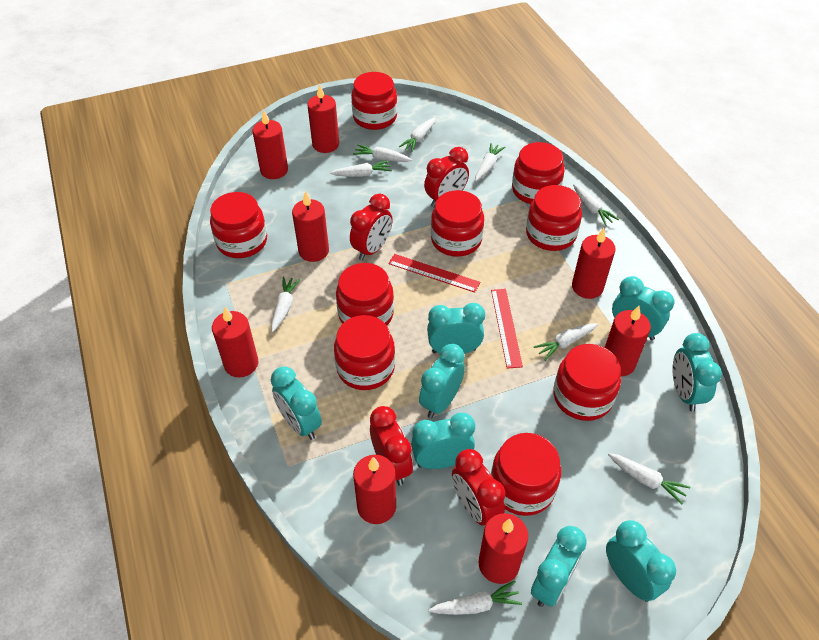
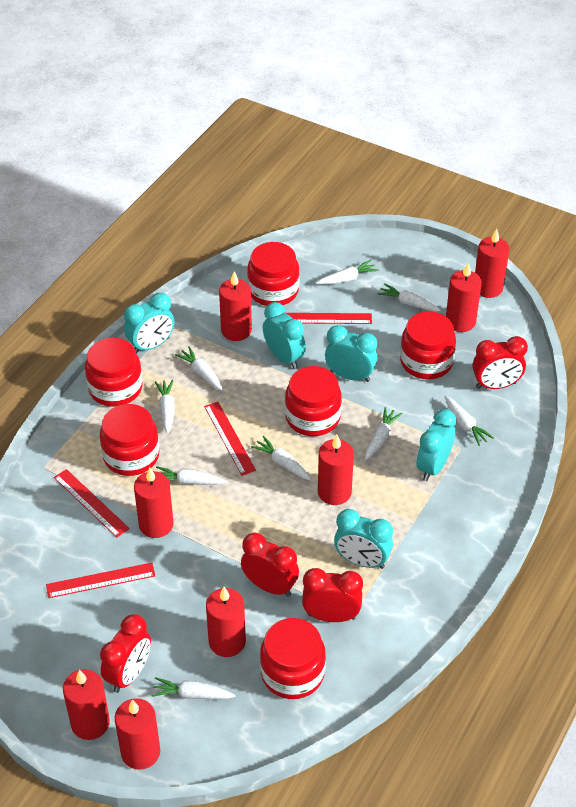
red jar: [210,192,267,258] [334,315,395,390] [336,263,394,325] [351,72,397,130] [431,190,484,257] [491,433,561,516] [512,142,565,204] [526,185,582,251] [553,344,621,421] = 9 -> [85,338,142,407] [100,404,159,476] [247,242,300,306] [260,618,326,699] [285,366,342,436] [400,311,456,379] = 6
red ruler: [388,254,480,293] [491,289,523,368] = 2 -> [46,563,155,598] [54,469,130,537] [204,402,256,476] [286,313,372,324] = 4
turquoise clock: [271,367,322,440] [411,413,475,469] [419,344,465,418] [427,303,485,354] [531,526,587,607] [606,520,676,602] [612,276,674,340] [672,333,722,412] = 8 -> [124,293,174,354] [263,302,306,369] [325,325,377,382] [334,509,393,569] [416,409,456,481] = 5

